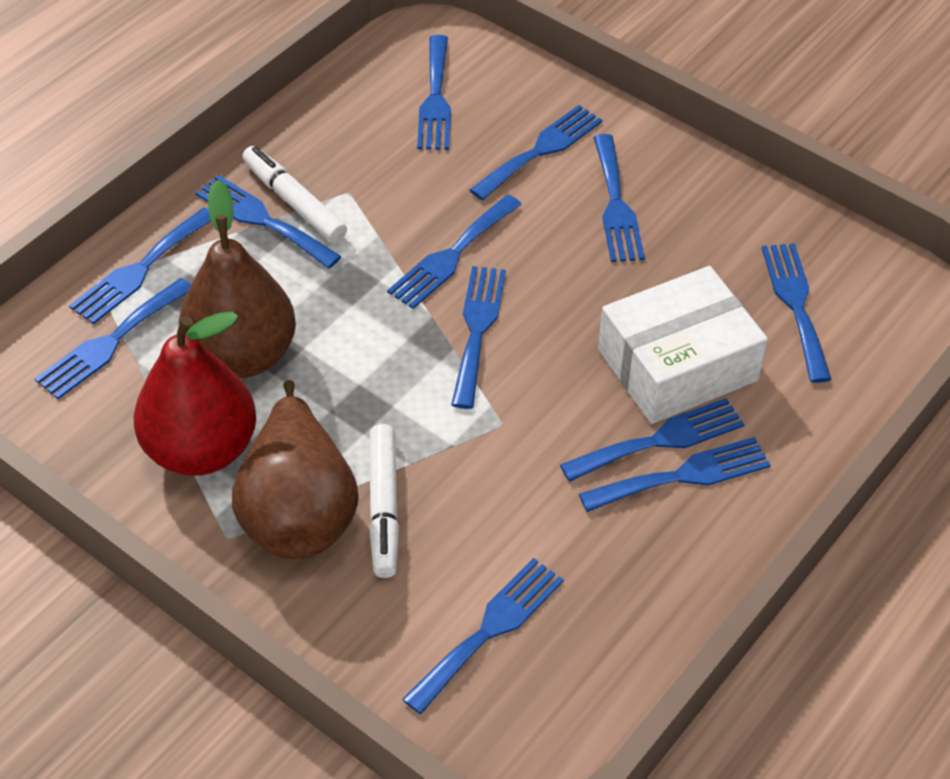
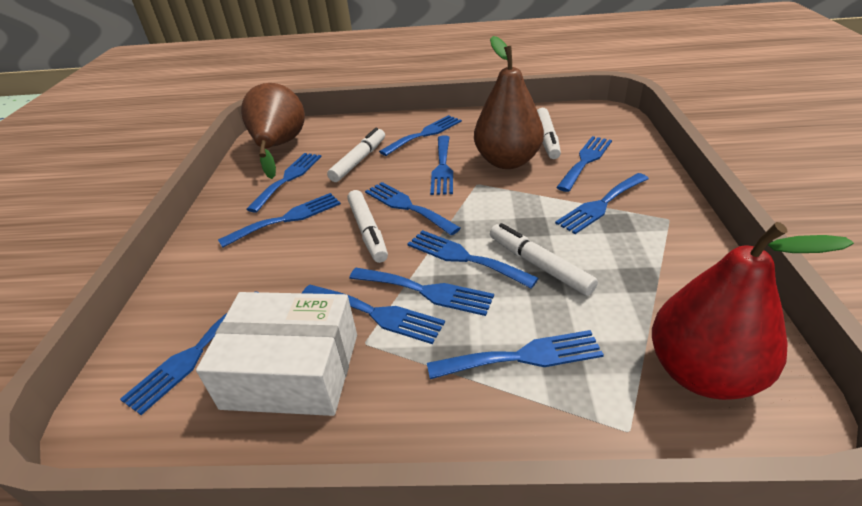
white marker: [242,146,347,243] [369,424,399,578] = 2 -> [327,128,385,182] [347,190,388,263] [490,223,598,296] [537,108,561,159] = 4

